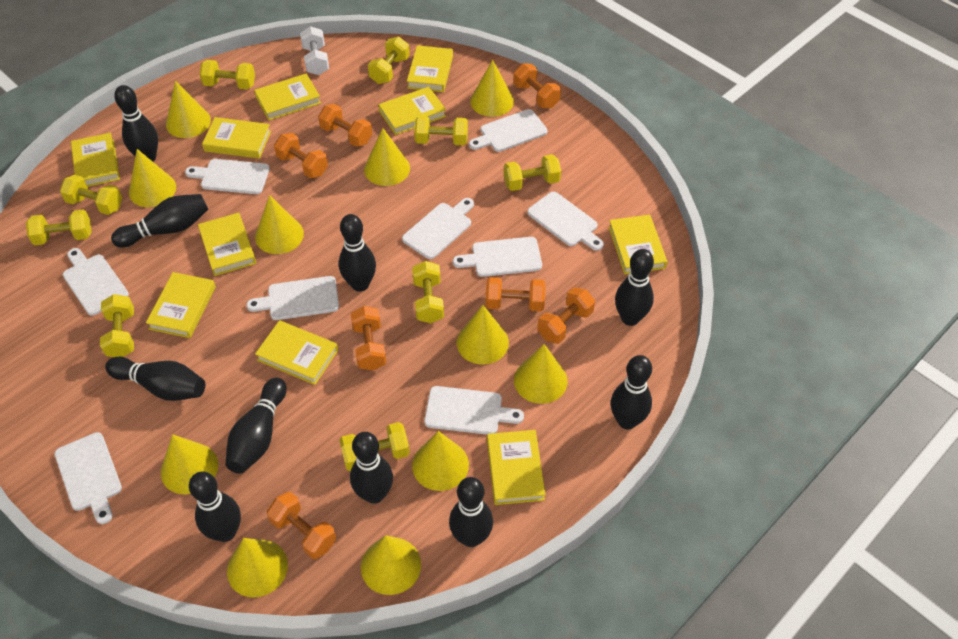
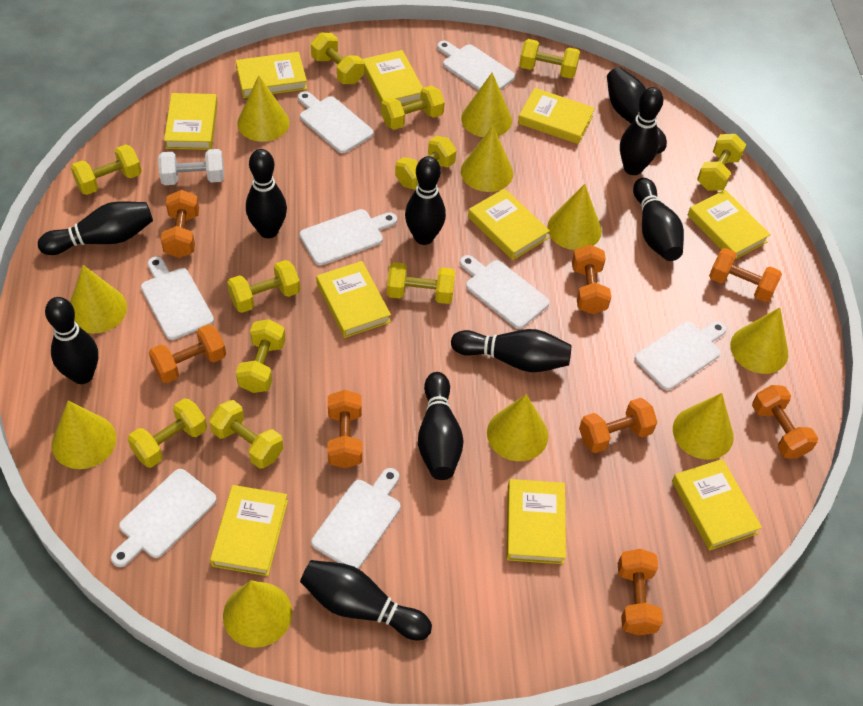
orange dumbbell: [267,492,336,559] [274,133,328,178] [318,104,372,147] [351,306,387,370] [486,277,545,311] [513,63,561,108] [537,287,595,344] = 7 -> [149,324,226,383] [161,190,199,258] [328,390,362,468] [572,245,611,314] [579,398,657,453] [618,549,663,635] [709,248,782,302] [752,385,818,458] = 8
white cutting board: [54,432,122,524] [63,248,129,316] [185,159,270,194] [247,276,339,320] [402,198,474,259] [424,386,524,435] [453,237,542,277] [469,109,547,152] [527,192,604,251] = 9 -> [111,469,217,567] [141,257,214,340] [298,91,373,153] [300,209,397,266] [311,468,400,569] [437,41,515,91] [460,255,550,329] [634,321,726,390] = 8
yellow cone: [129,149,176,207] [161,434,218,494] [166,81,211,138] [227,538,288,598] [255,195,304,254] [361,535,421,595] [364,128,410,186] [412,431,469,491] [457,305,509,365] [470,60,514,117] [514,344,568,404] = 11 -> [52,401,116,469] [70,265,127,334] [223,580,292,648] [237,75,289,142] [461,72,512,137] [461,126,513,192] [487,394,548,461] [547,184,602,250] [673,393,734,460] [730,307,788,374] = 10
yellow dumbbell: [26,210,92,245] [60,175,122,215] [100,294,134,357] [200,60,255,90] [339,422,410,471] [368,37,410,84] [412,261,444,323] [414,116,468,145] [503,154,561,191] = 9 -> [71,144,142,195] [128,399,207,468] [209,400,283,469] [227,260,300,313] [236,319,286,393] [311,32,364,84] [381,86,445,130] [387,262,455,304] [395,136,457,189] [519,39,580,78] [697,134,746,191] = 11

